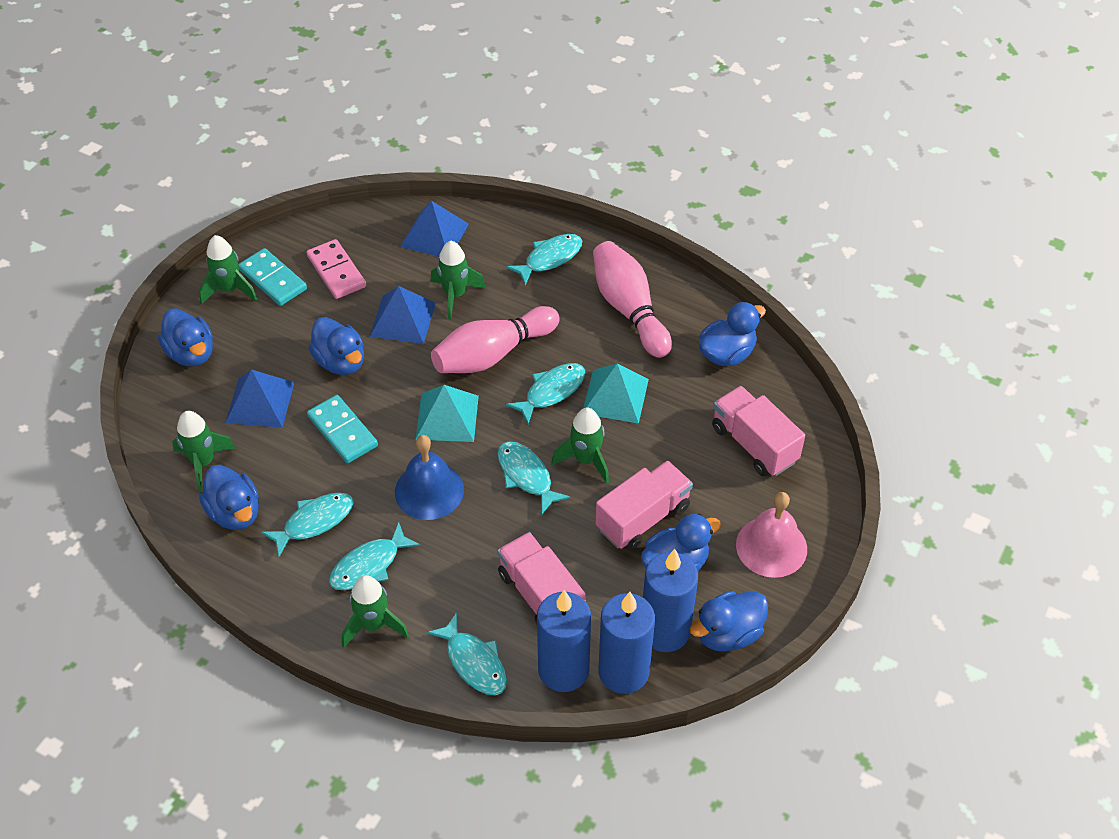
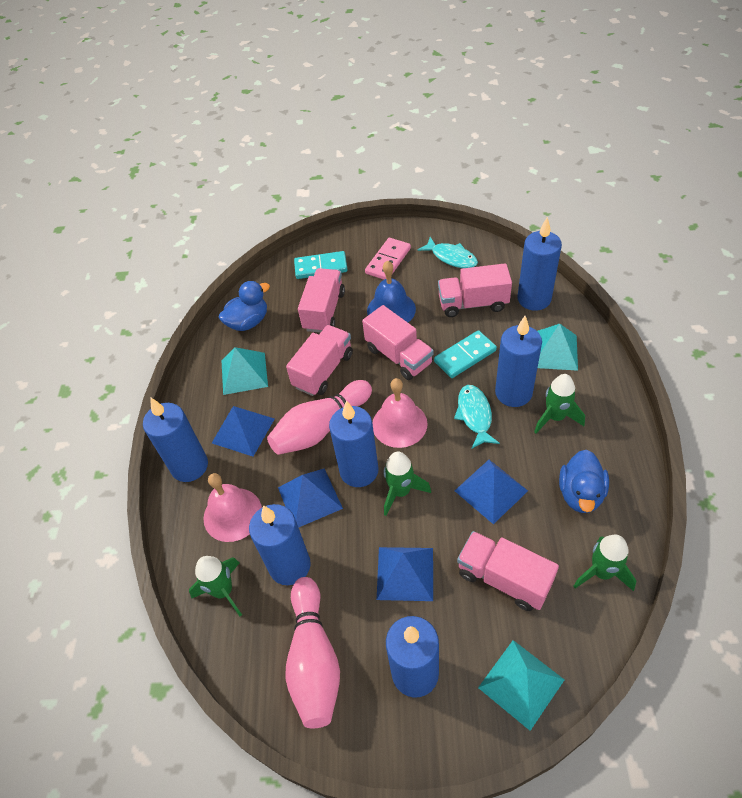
blue candle: [537,590,591,692] [598,592,655,694] [643,549,698,652] = 3 -> [143,398,208,482] [249,504,311,585] [329,401,378,487] [386,616,439,698] [495,316,542,407] [518,217,562,311] = 6
blue duck: [158,308,213,366] [199,465,259,530] [308,317,364,375] [641,514,721,571] [690,591,768,652] [699,302,766,366] = 6 -> [219,281,270,331] [559,450,609,513] = 2
blue pyramid: [225,369,295,428] [370,286,436,344] [400,201,469,257] = 3 -> [212,406,274,456] [278,468,343,528] [377,547,433,601] [455,460,528,524] = 4
green rocket: [172,411,236,492] [199,235,258,304] [342,575,409,647] [430,241,486,319] [552,408,609,484] = 5 -> [189,556,242,616] [384,452,431,516] [534,374,585,433] [573,534,636,591] = 4
pink bell: [736,492,807,578] = 1 -> [203,473,262,542] [372,378,428,448] = 2
pink truck: [497,532,586,625] [595,461,693,551] [712,386,805,476] = 3 -> [286,325,353,396] [298,268,345,333] [362,305,434,380] [438,263,512,317] [457,531,559,611] = 5
turquoise fish: [261,492,354,557] [329,522,420,590] [427,612,507,695] [497,441,570,514] [506,234,582,285] [506,363,585,424] = 6 -> [417,237,478,268] [454,385,500,448] = 2
turquoise pyramid: [415,385,479,442] [583,363,649,424] = 2 -> [221,347,268,395] [478,640,565,731] [537,324,578,371] = 3

